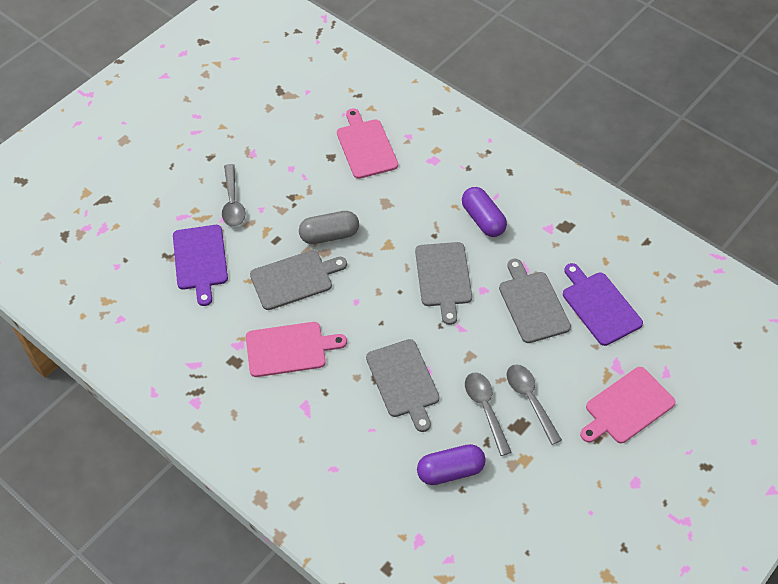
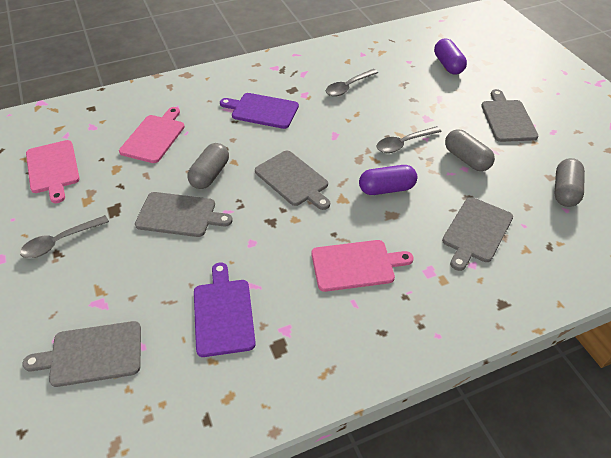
grey capsule: [299,211,359,244] = 1 -> [187,143,229,189] [445,129,495,171] [554,158,585,207] = 3
grey cutting board: [250,250,347,310] [366,339,440,432] [415,242,472,325] [499,258,571,343] = 4 -> [22,321,141,387] [135,192,233,237] [255,151,330,210] [442,197,513,271] [481,89,538,142] = 5

